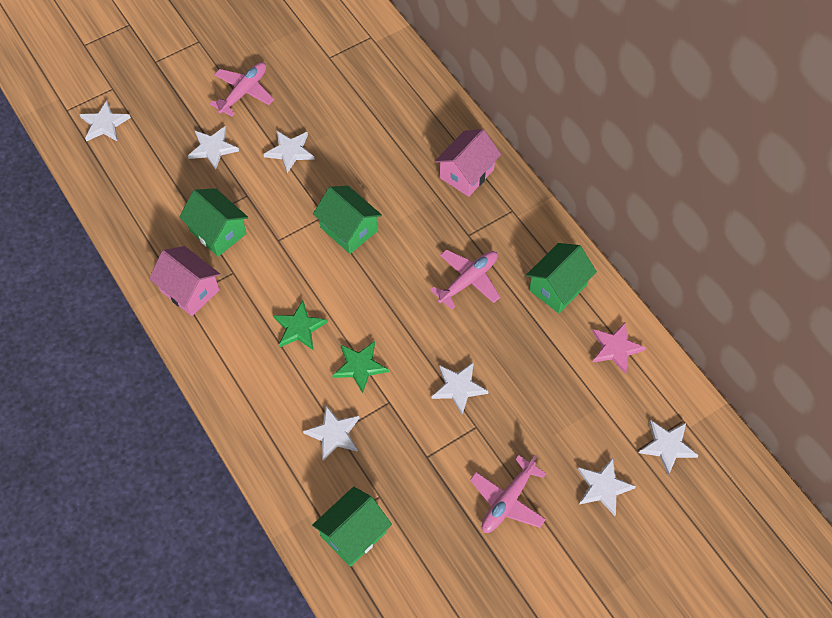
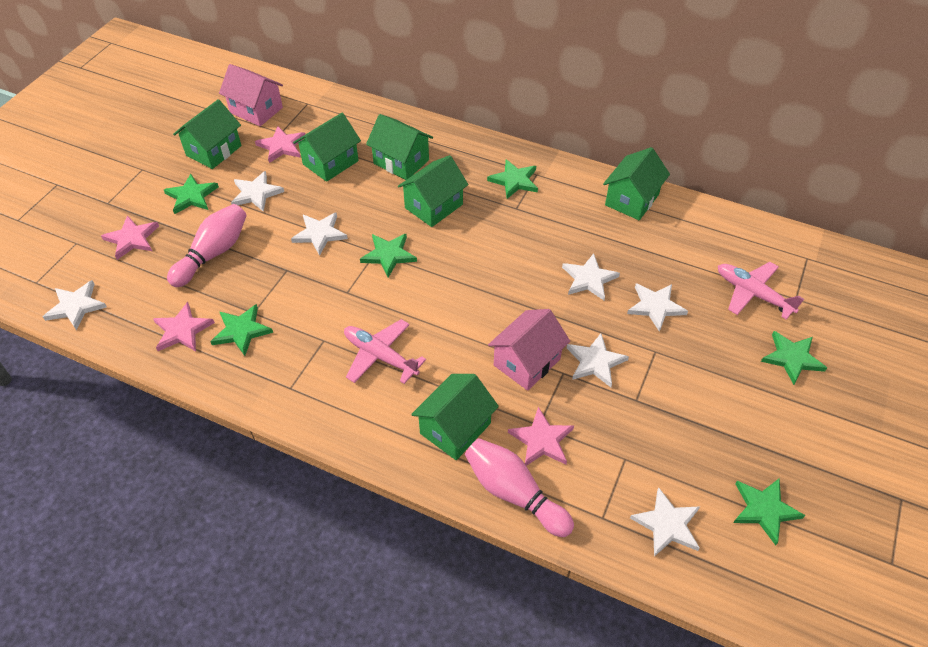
green house: [179,188,248,257] [312,487,392,567] [313,186,382,254] [526,243,597,313] = 4 -> [173,99,241,169] [293,113,361,182] [366,114,433,180] [398,155,469,227] [411,374,499,460] [603,147,670,220] = 6
green star: [273,301,328,350] [332,341,389,393] = 2 -> [164,174,219,214] [210,304,273,356] [360,234,417,278] [487,159,538,199] [733,478,805,545] [761,331,827,385] = 6
pink bowling pin: none = 0 -> [167,204,247,287] [465,438,574,537] = 2
pink plane: [210,62,274,117] [430,249,500,310] [470,455,546,533] = 3 -> [344,319,426,384] [718,262,804,320] = 2
pink star: [592,322,646,374] = 1 -> [101,215,159,260] [153,302,215,351] [255,126,305,163] [508,407,574,466] = 4

